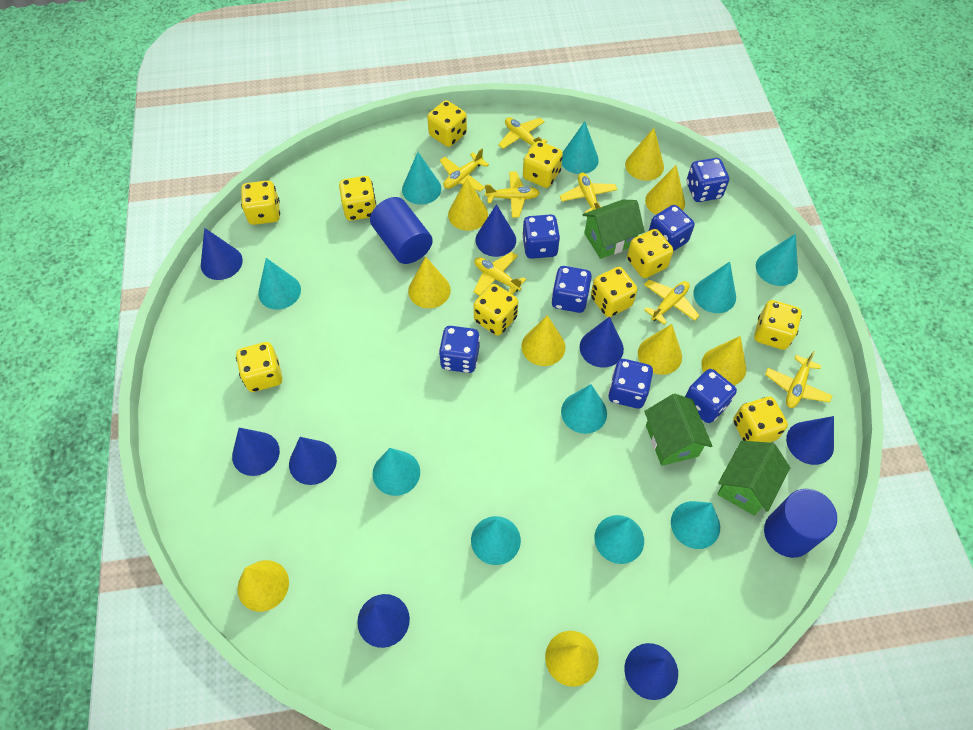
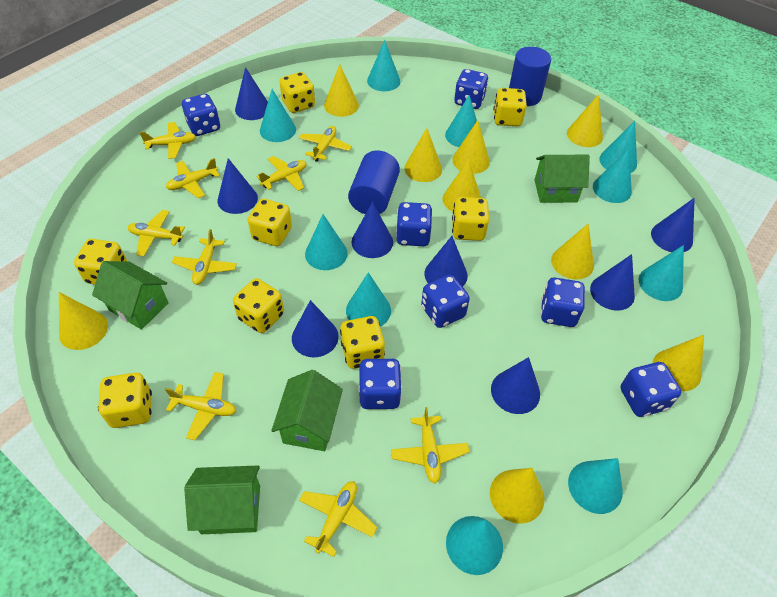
green house: [582,200,645,259] [644,394,712,466] [717,441,790,516] = 3 -> [92,261,169,330] [184,465,260,534] [271,370,343,451] [534,155,590,203] = 4
yellow dice: [236,342,282,392] [241,181,280,225] [339,176,377,221] [427,100,467,147] [474,284,518,336] [523,141,563,188] [591,267,637,317] [627,229,673,278] [733,397,788,442] [754,300,802,350] = 10 -> [74,239,127,285] [98,373,152,428] [233,278,284,333] [248,199,292,246] [279,72,315,113] [340,316,385,369] [452,197,489,241] [493,88,527,126] = 8
yellow plane: [440,148,489,192] [473,252,526,296] [485,171,540,218] [498,117,547,151] [560,173,617,213] [644,280,700,325] [765,351,833,408] = 7 -> [128,210,185,256] [139,122,196,159] [165,372,236,440] [166,158,220,198] [172,229,237,285] [256,156,306,191] [299,126,352,162] [299,481,377,557] [391,407,469,483] = 9

